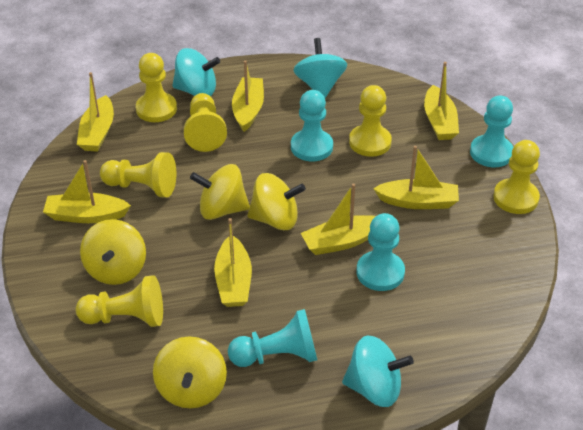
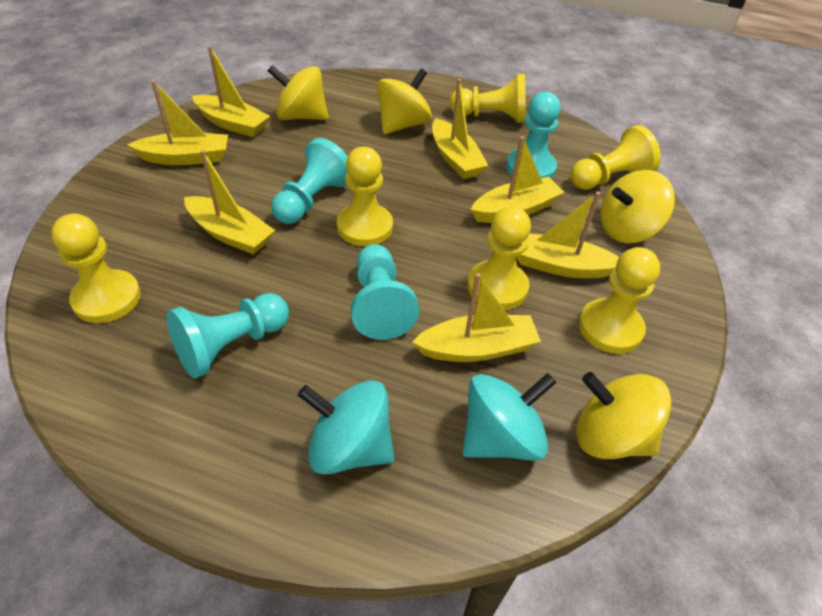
turquoise spinning top: [172,48,220,96] [293,38,347,98] [342,336,414,407] = 3 -> [298,380,394,475] [462,373,557,461] = 2

